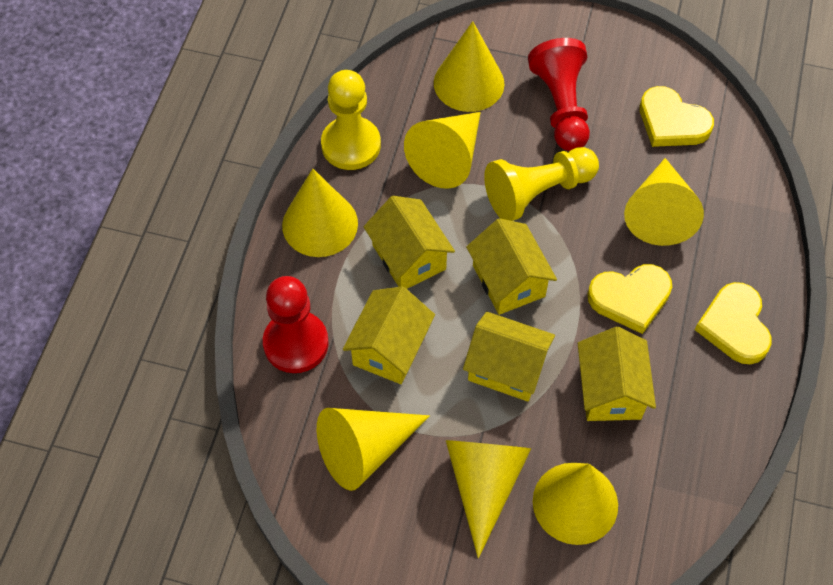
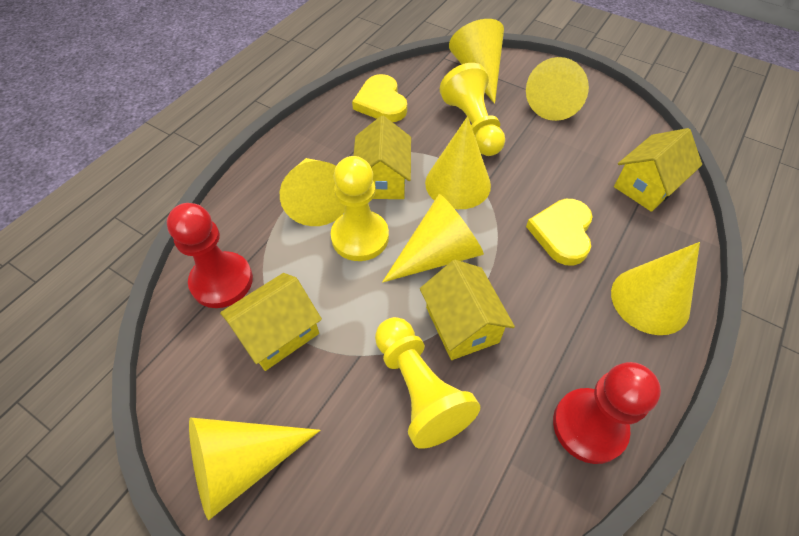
yellow heart: [587,264,672,334] [640,86,714,147] [695,282,772,364] = 3 -> [352,74,407,122] [526,199,593,266] = 2
yellow house: [343,286,435,384] [364,196,455,289] [463,312,555,402] [466,218,557,315] [578,327,656,421] = 5 -> [220,273,322,371] [353,115,411,199] [420,260,515,360] [614,128,702,212] = 4
yellow pawn: [321,70,381,170] [484,147,599,221] = 2 -> [331,156,389,261] [375,317,480,449] [440,63,505,156] = 3

